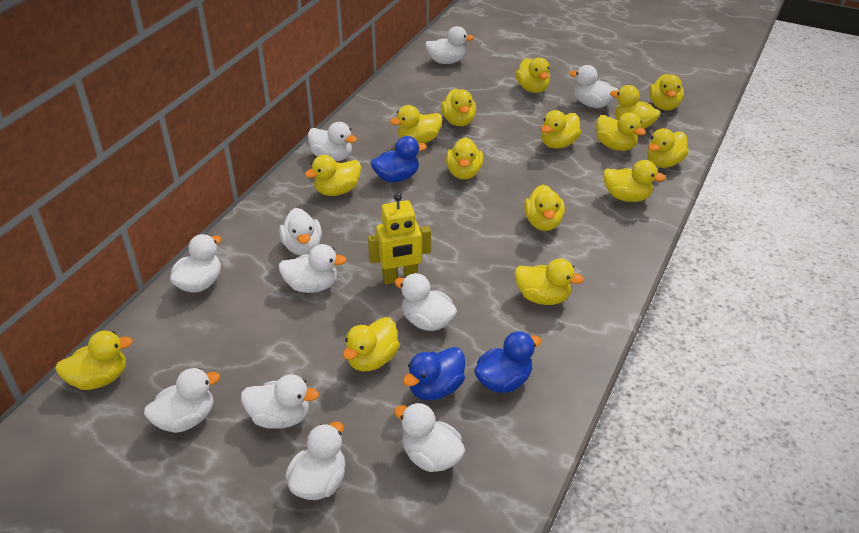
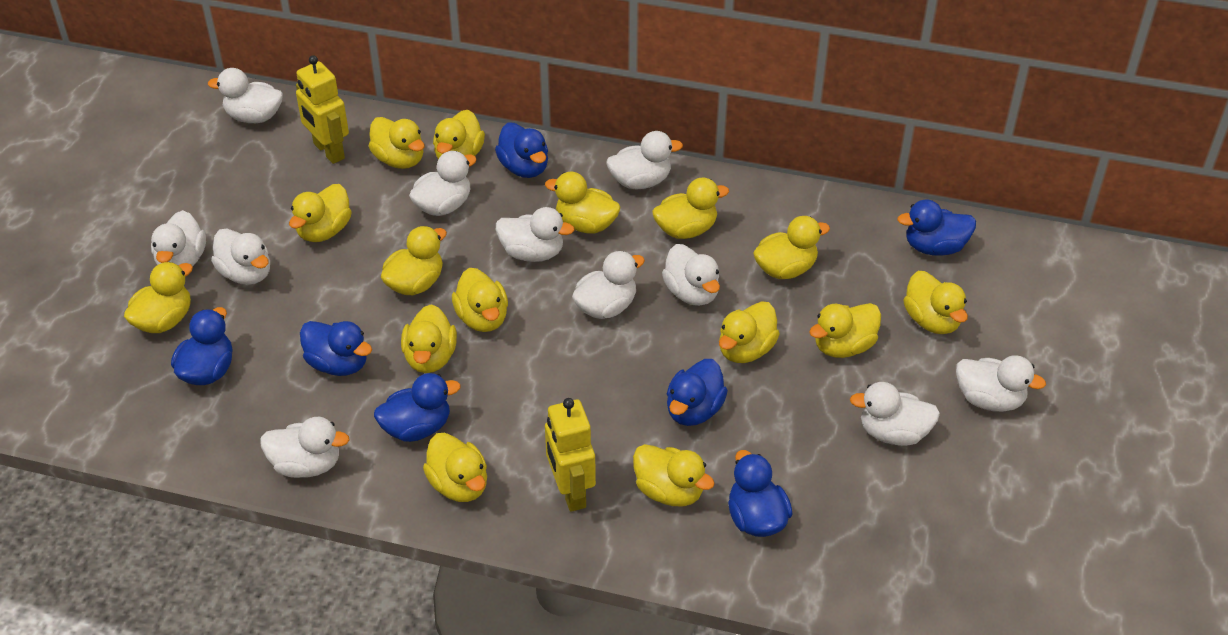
blue duck: [371,136,427,182] [403,347,465,400] [474,331,542,393] = 3 -> [171,307,232,385] [300,321,372,376] [374,373,461,442] [495,123,548,178] [667,359,728,426] [728,450,793,537] [897,199,976,256] = 7
yellow robot: [368,193,431,285] = 1 -> [296,55,349,164] [545,398,596,512] = 2

